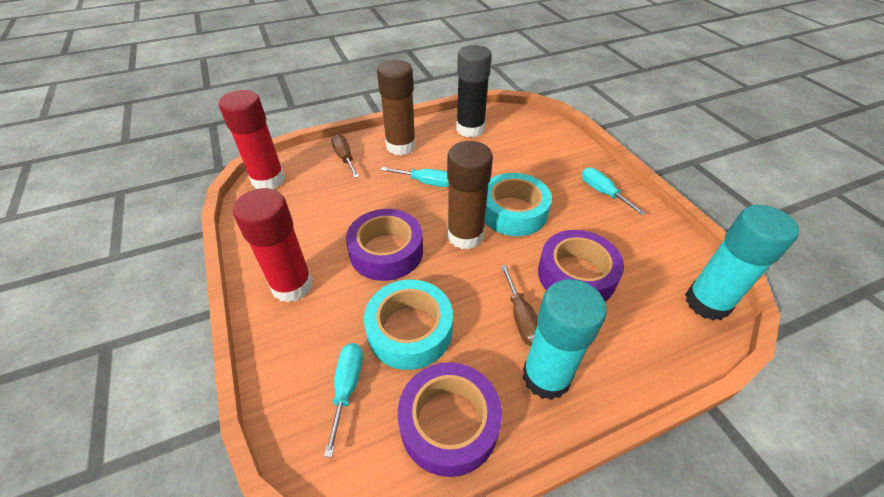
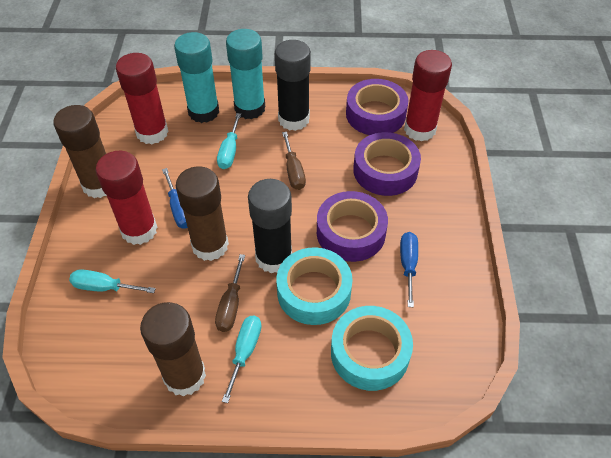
black glue stick: [456,45,492,138] = 1 -> [248,179,292,273] [275,40,311,131] = 2
blue screwdriver: none = 0 -> [162,168,188,229] [400,232,418,307] = 2
brown glue stick: [377,60,416,155] [447,141,493,249] = 2 -> [53,105,107,198] [140,302,206,397] [176,166,229,261] = 3
red glue stick: [219,90,285,189] [233,188,313,303] = 2 -> [96,151,157,245] [116,53,169,144] [404,50,452,142] = 3

